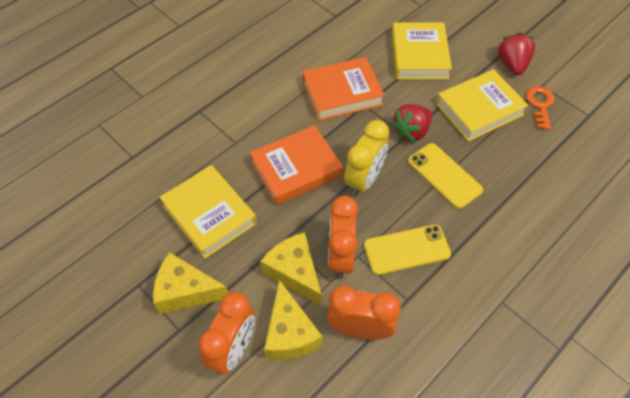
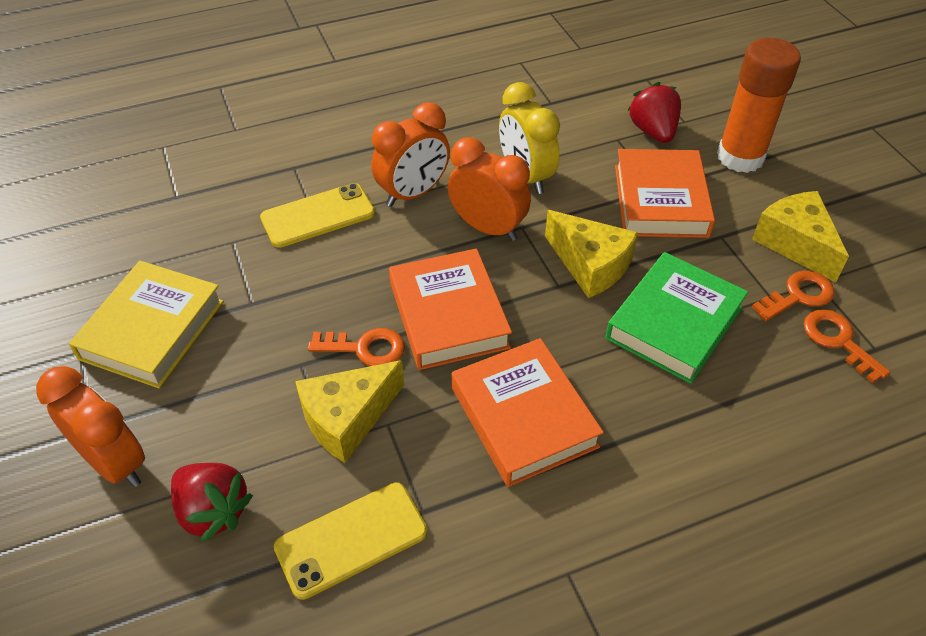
green book: none = 0 -> [605,252,748,384] = 1
orange book: [250,125,343,205] [303,57,385,121] = 2 -> [389,248,512,370] [452,338,604,487] [615,149,715,238] = 3
orange glue stick: none = 0 -> [717,38,801,173] = 1
orange key: [526,86,554,130] = 1 -> [308,328,405,366] [752,271,834,321] [804,309,890,383] = 3
yellow book: [159,165,257,259] [392,22,452,79] [436,69,528,141] = 3 -> [69,261,224,388] = 1

